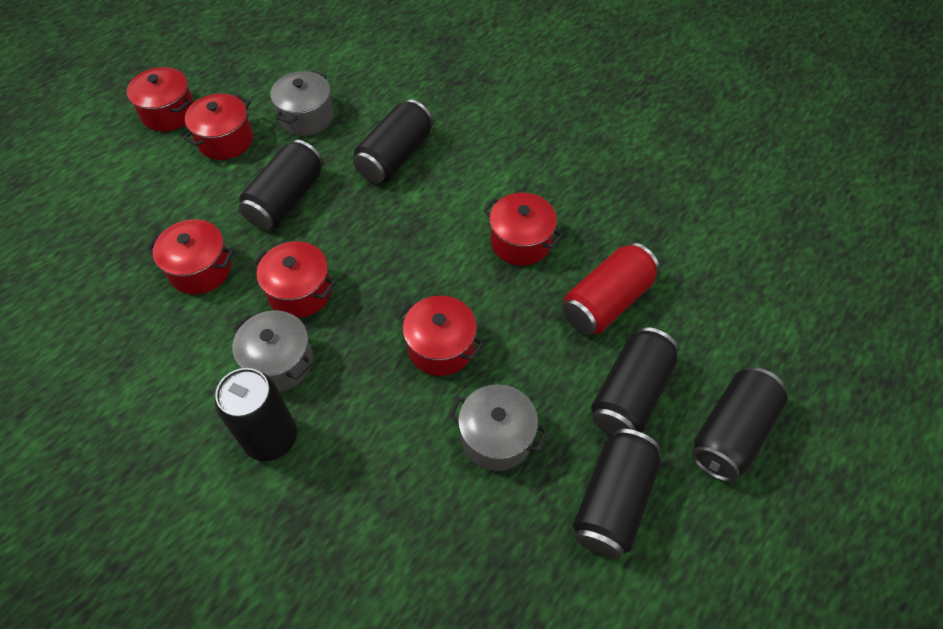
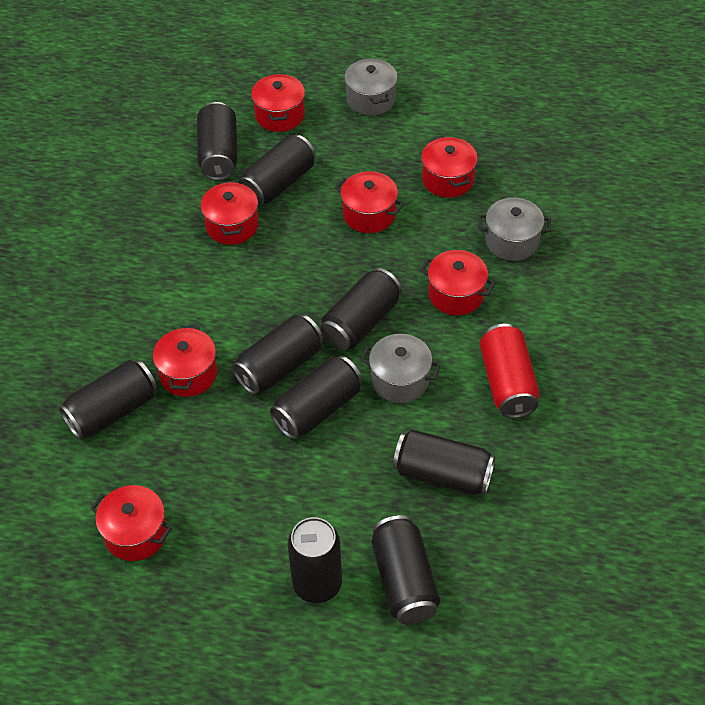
black can: [215,368,297,461] [239,140,323,230] [353,100,433,184] [573,429,661,559] [591,327,678,436] [692,367,788,482] = 6 -> [59,360,157,440] [197,102,237,180] [232,315,323,395] [238,135,315,207] [270,356,362,439] [288,517,342,603] [320,268,402,350] [372,515,440,625] [393,429,495,495] = 9
red pot: [127,67,194,132] [147,219,234,294] [183,94,253,160] [252,241,336,318] [397,296,484,376] [483,193,563,266] = 6 -> [90,485,172,561] [153,325,217,397] [201,181,259,245] [251,73,305,132] [335,171,404,233] [420,250,495,315] [421,136,478,198] = 7

